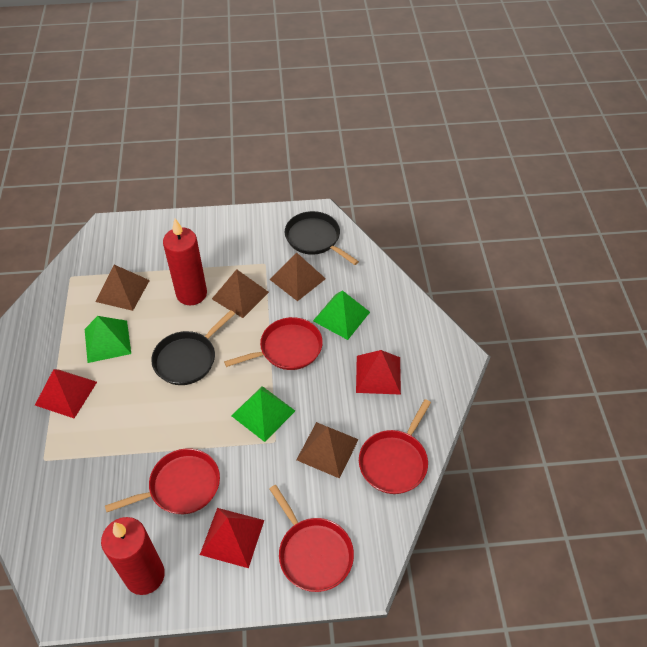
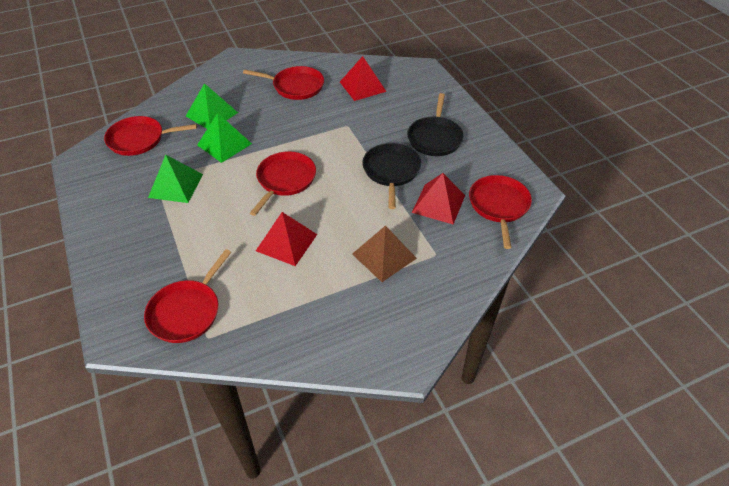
brown pyramid: [95,265,150,311] [212,269,269,318] [269,252,326,301] [296,422,359,479] = 4 -> [352,225,417,282] = 1
red candle: [101,517,165,595] [163,219,207,305] = 2 -> none = 0
red pan: [105,448,220,514] [224,317,323,370] [269,485,354,592] [359,399,431,494] = 4 -> [104,116,197,156] [144,249,231,343] [243,66,324,100] [250,151,316,216] [469,175,532,249] = 5

